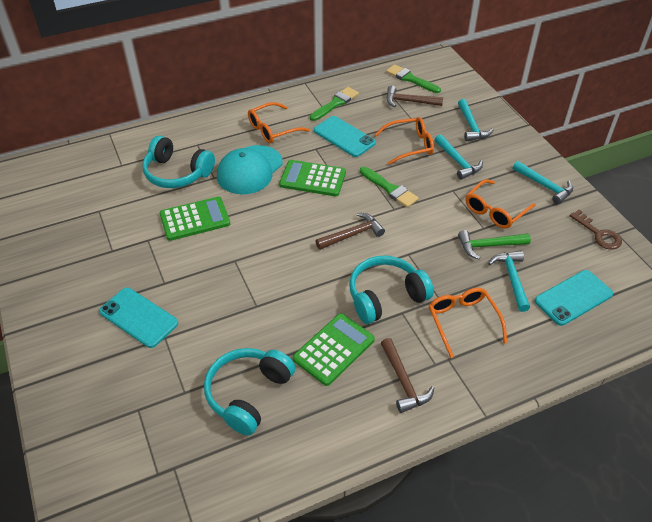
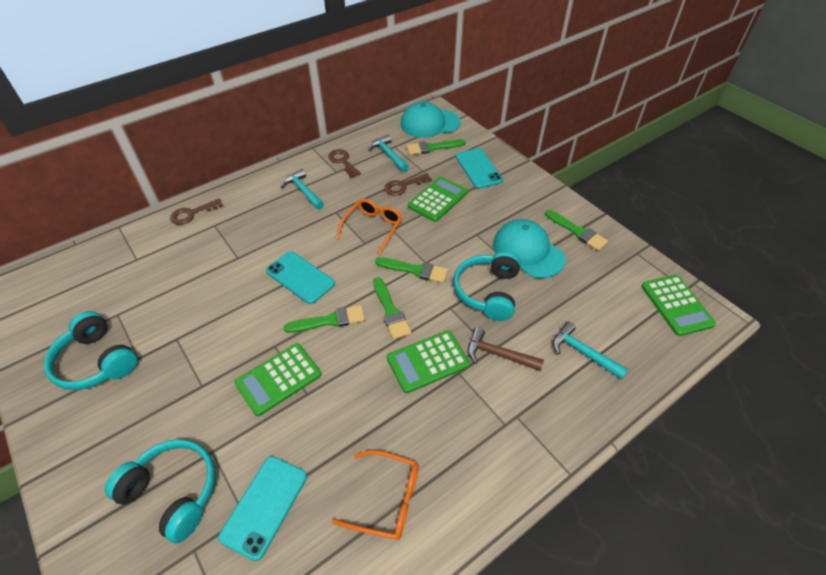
brown hammer: [315,213,385,250] [381,338,434,413] [386,85,443,107] = 3 -> [468,327,544,371] = 1
brown key: [569,210,622,250] = 1 -> [170,198,224,225] [328,149,361,178] [384,173,432,196] = 3
green brush: [310,87,359,121] [360,167,419,208] [386,64,441,93] = 3 -> [284,305,365,333] [373,277,411,339] [375,257,448,283] [406,139,465,155] [545,210,608,251] = 5
green calculator: [159,197,230,241] [279,160,346,196] [293,313,375,386] = 3 -> [234,343,322,416] [387,330,470,393] [408,176,468,222] [641,275,716,336] = 4
green hammer: [458,230,531,259] = 1 -> none = 0
orange glasses: [248,102,310,143] [375,117,434,165] [429,288,507,358] [466,179,536,229] = 4 -> [332,450,419,540] [336,199,402,255] = 2
turquoise cap: [217,145,283,194] = 1 -> [401,102,461,138] [493,219,565,278] = 2
turquoise hammer: [435,134,483,180] [458,99,493,141] [488,251,530,312] [513,161,573,205] = 4 -> [281,169,324,210] [368,135,409,172] [553,321,628,380] = 3

